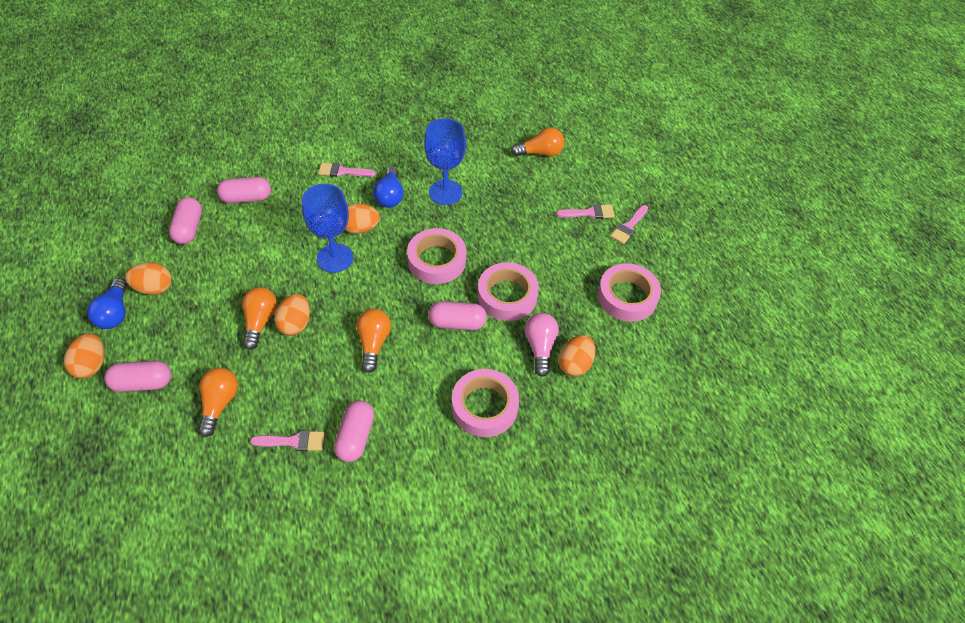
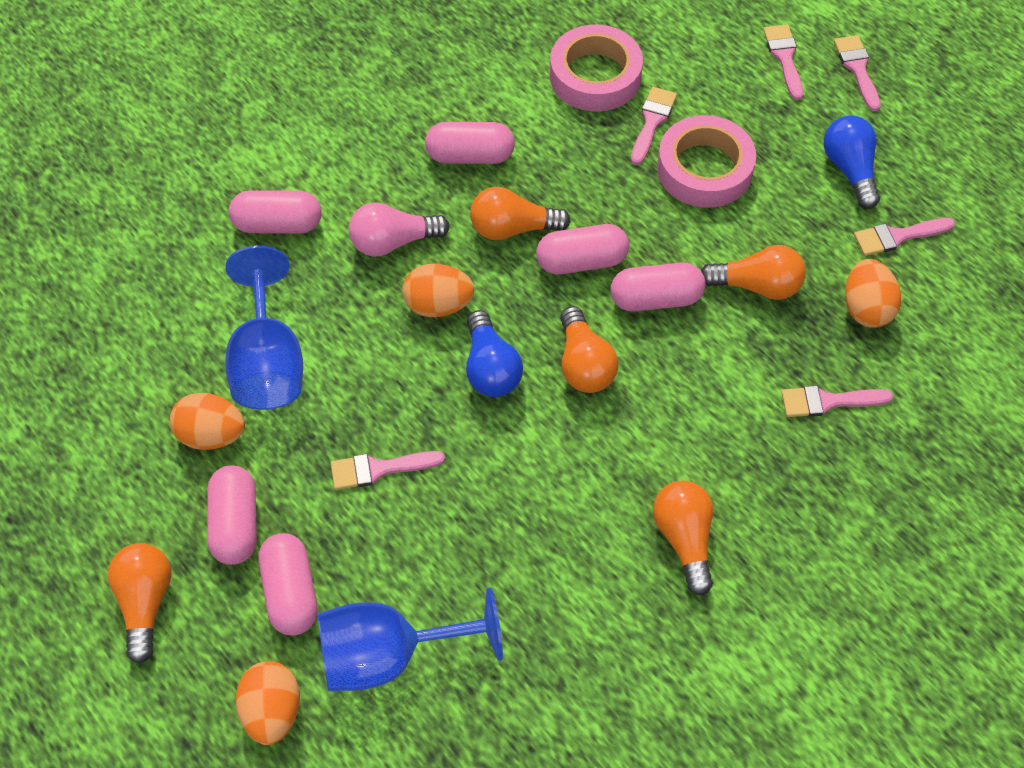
orange egg: [64,333,104,378] [125,262,172,295] [274,294,310,336] [345,203,380,234] [558,335,595,376] = 5 -> [170,393,245,450] [236,661,300,745] [403,264,475,317] [845,259,901,328] = 4
orange light bulb: [198,368,238,437] [242,287,277,350] [356,309,391,373] [511,128,564,157] = 4 -> [108,543,171,664] [470,187,571,240] [560,306,618,393] [653,481,713,596] [701,245,806,300] = 5
pink brush: [250,430,325,451] [318,163,376,177] [556,204,615,219] [610,205,648,244] = 4 -> [331,451,445,490] [631,87,677,165] [763,25,803,100] [781,386,893,417] [834,35,881,111] [854,218,955,256] = 6
pink capsule: [104,361,171,392] [169,197,202,244] [217,177,271,203] [334,400,374,462] [428,301,487,330] = 5 -> [207,466,257,565] [229,190,322,234] [258,533,318,636] [425,122,515,164] [536,224,629,274] [611,262,705,312] = 6
pink tape: [407,228,466,284] [452,369,519,437] [478,262,539,321] [598,263,661,322] = 4 -> [550,25,643,111] [657,115,756,208] = 2

